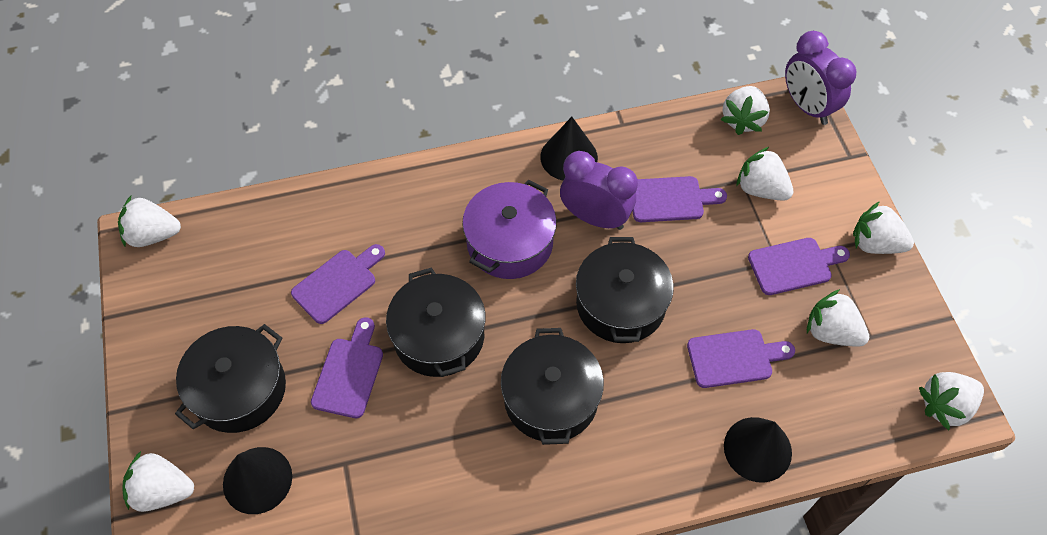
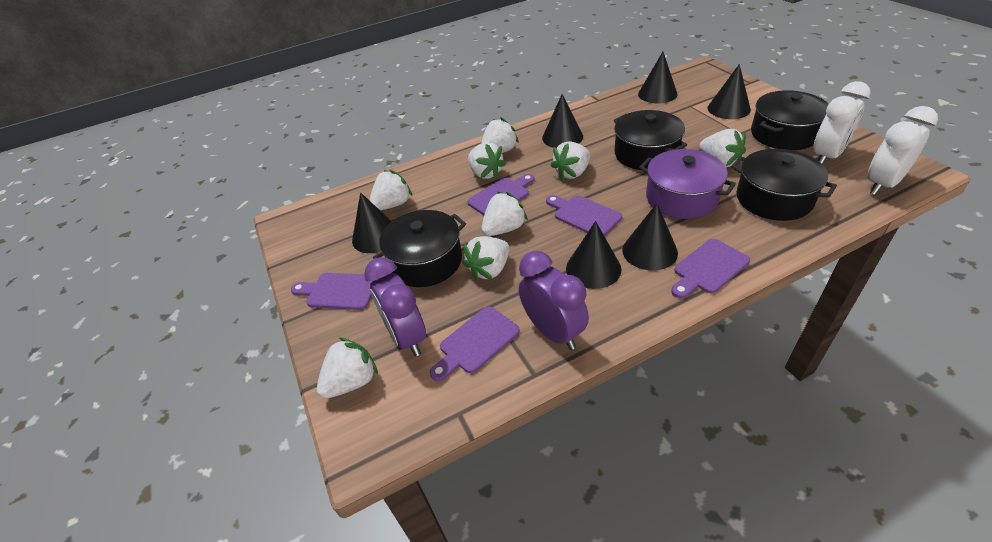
black cone: [223,447,292,514] [540,117,598,181] [724,417,792,482] = 3 -> [352,193,392,253] [542,94,583,148] [566,221,621,289] [622,203,678,270] [638,52,677,103] [707,64,751,119] = 6
white clock: none = 0 -> [813,81,871,164] [868,106,938,195] = 2
white strawberry: [118,196,181,247] [122,451,194,512] [720,86,770,135] [736,147,794,201] [807,289,869,346] [853,201,914,254] [919,372,984,430] = 7 -> [317,337,378,398] [369,170,412,210] [463,236,510,281] [468,142,506,179] [481,118,519,153] [482,192,528,236] [551,141,590,180] [699,129,746,167] = 8

